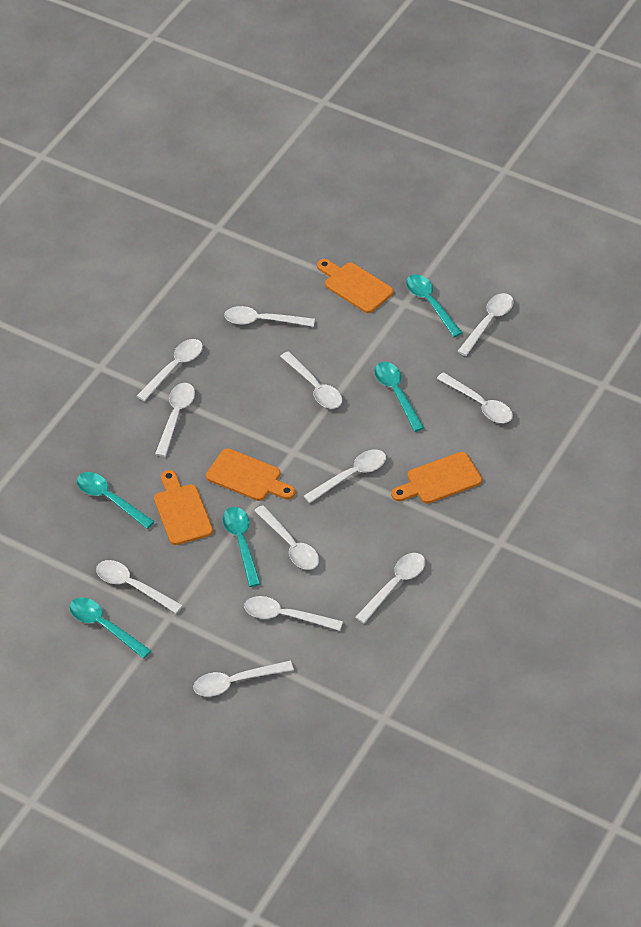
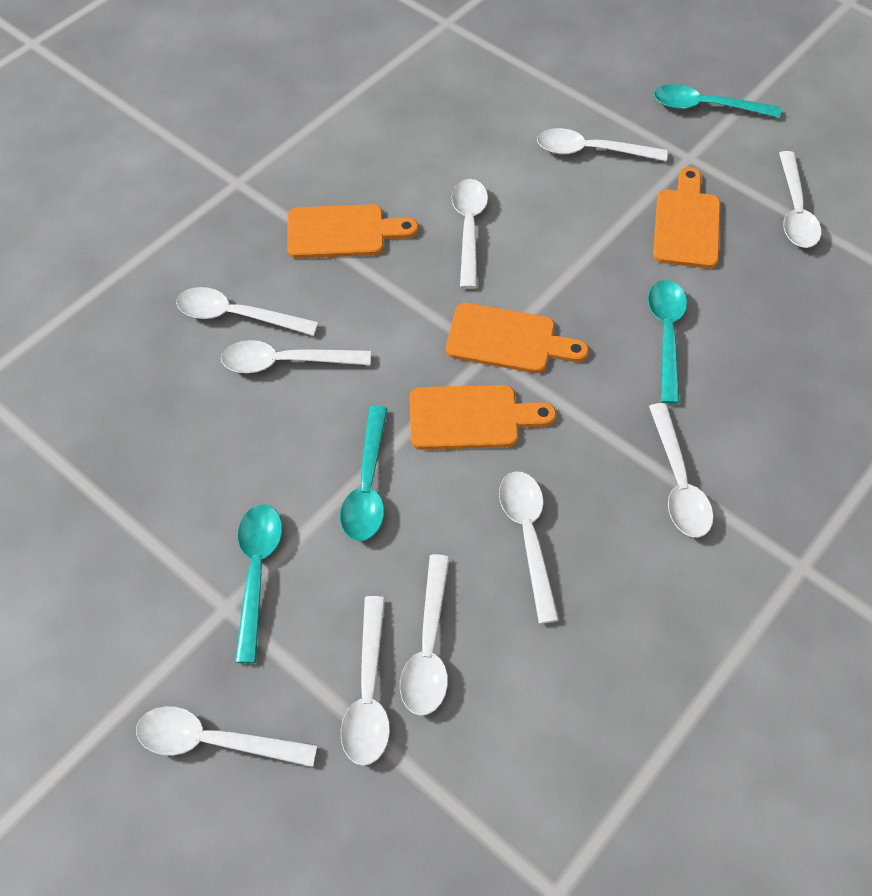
turquoise spoon: [69,597,151,659] [76,472,155,529] [222,507,261,587] [374,362,424,432] [406,274,462,337] = 5 -> [235,504,282,663] [340,406,387,541] [648,280,687,404] [654,84,781,118] = 4
white spoon: [96,560,183,614] [137,339,203,401] [155,383,195,457] [193,661,294,697] [224,306,315,327] [244,596,343,631] [254,505,319,570] [280,351,342,409] [304,450,386,503] [355,553,425,624] [437,372,513,423] [457,293,514,356] = 12 -> [136,706,318,767] [176,287,319,336] [221,340,371,373] [341,596,390,765] [400,554,450,715] [451,179,488,289] [499,472,559,624] [537,128,667,161] [649,403,713,538] [779,151,821,248] = 10

